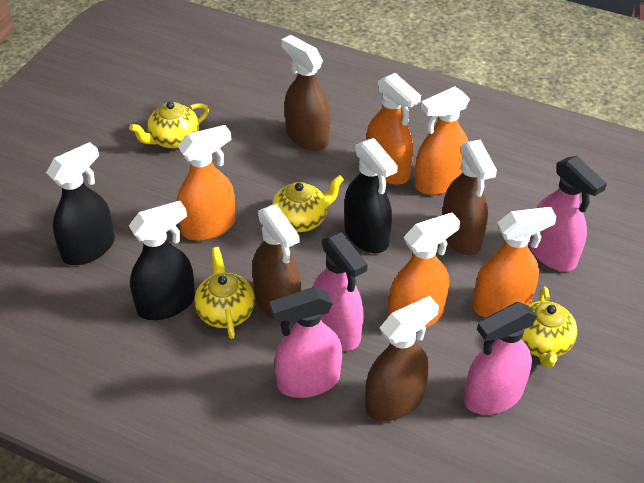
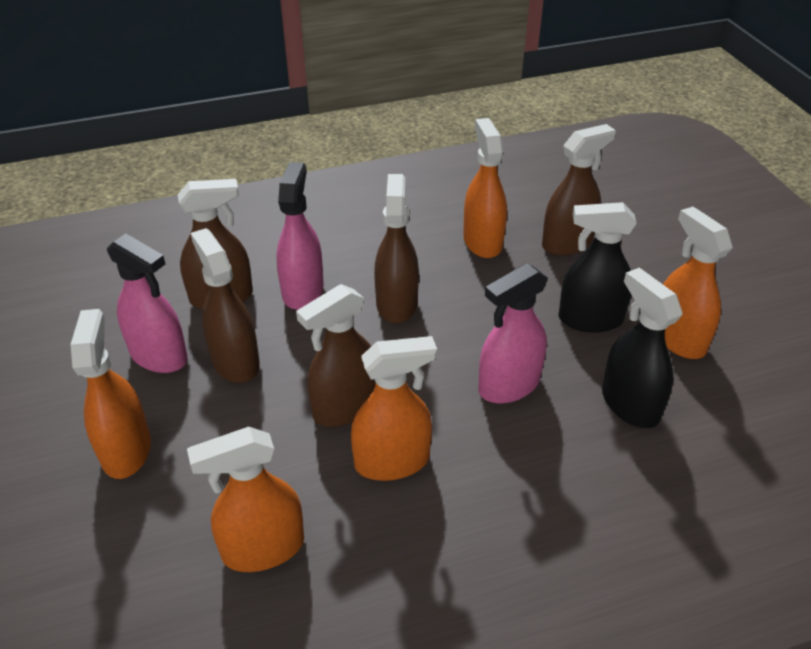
black spray bottle: [46,142,115,265] [129,201,195,320] [344,138,398,253] = 3 -> [558,202,637,333] [602,267,683,428] = 2
brown spray bottle: [252,204,301,322] [282,35,330,151] [365,296,439,421] [442,139,497,255] = 4 -> [178,179,253,309] [191,228,260,383] [296,284,376,427] [374,174,419,323] [542,124,616,256] = 5
pink spray bottle: [269,287,342,398] [313,232,368,351] [464,302,537,415] [529,156,607,271] = 4 -> [107,234,188,373] [277,162,324,310] [478,263,548,404] = 3
yellow teapot: [129,101,209,148] [194,247,255,339] [272,175,344,232] [522,286,577,368] = 4 -> none = 0

